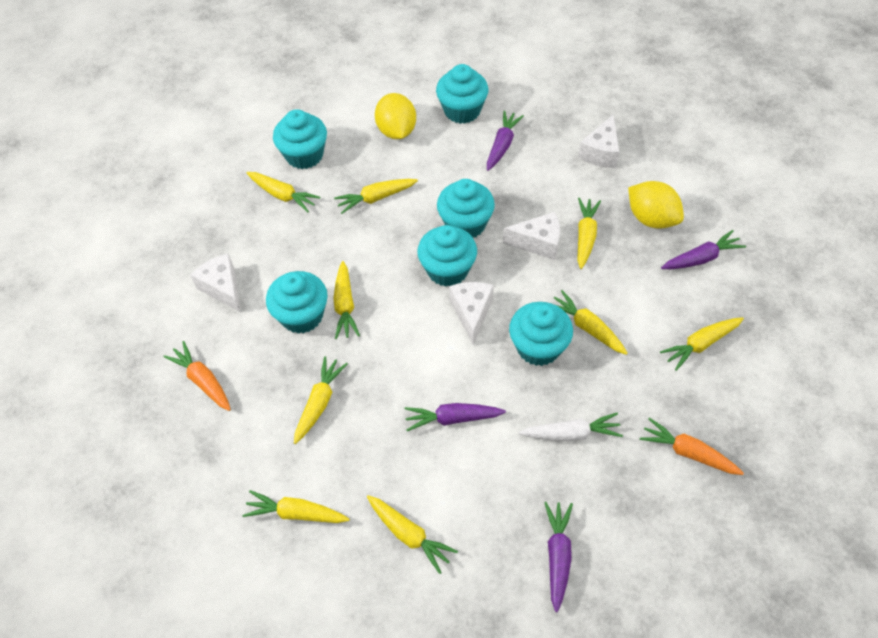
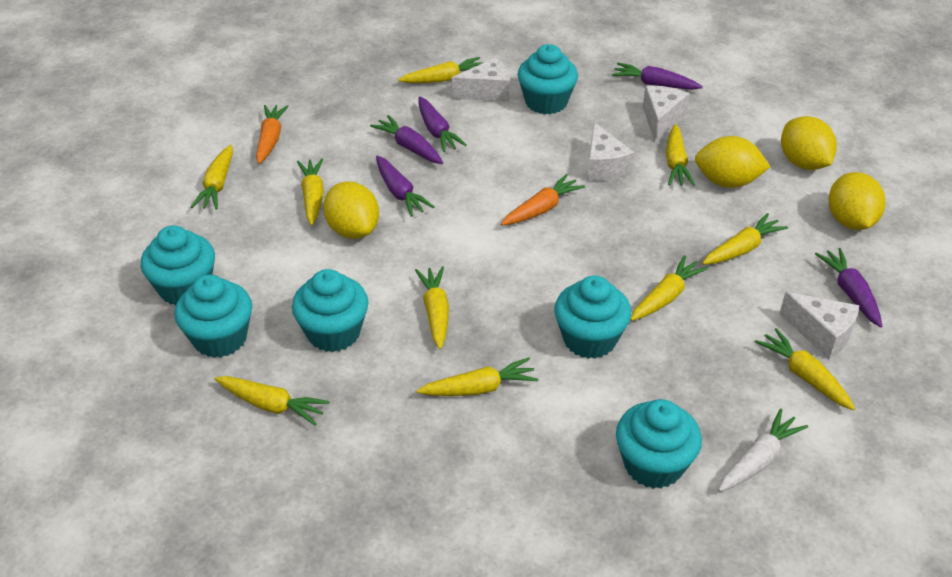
purple carrot: [405,403,506,431] [487,111,524,171] [544,502,573,612] [661,230,746,269] = 4 -> [370,115,443,164] [376,156,435,217] [418,96,467,152] [612,63,703,90] [815,248,882,327] = 5
yellow carrot: [242,490,349,523] [247,172,320,213] [294,356,348,444] [333,261,360,339] [334,179,418,214] [367,495,458,574] [554,290,628,355] [577,198,601,269] [660,317,744,371] = 9 -> [191,145,233,210] [215,376,330,426] [297,159,324,226] [398,57,482,83] [415,266,449,349] [417,358,539,396] [630,255,708,321] [666,124,695,186] [702,213,788,265] [755,328,855,410] = 10
yellow lemon: [375,93,416,139] [628,181,684,229] = 2 -> [323,181,379,239] [695,136,771,188] [781,116,837,170] [828,172,886,230] = 4

